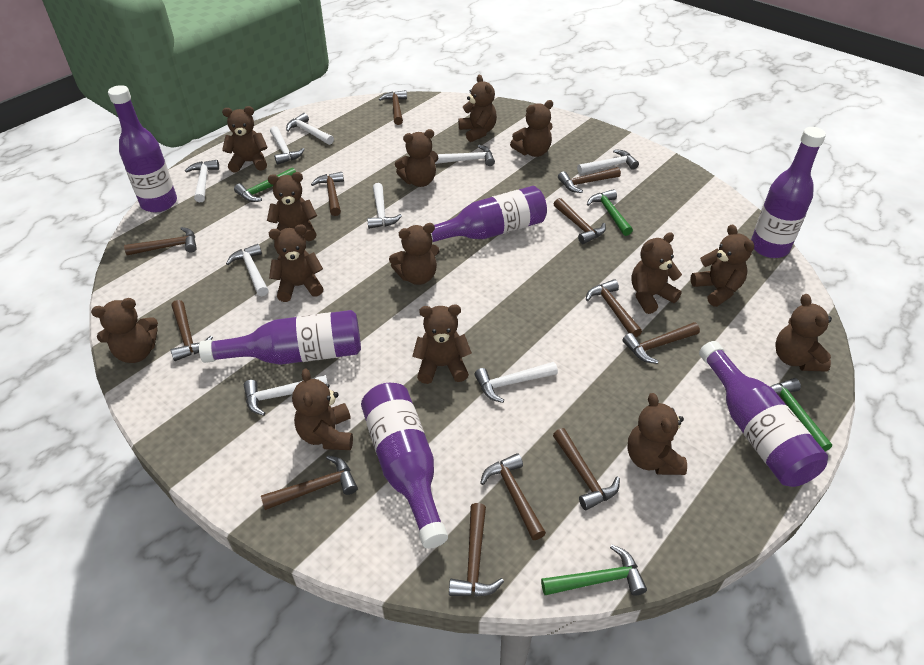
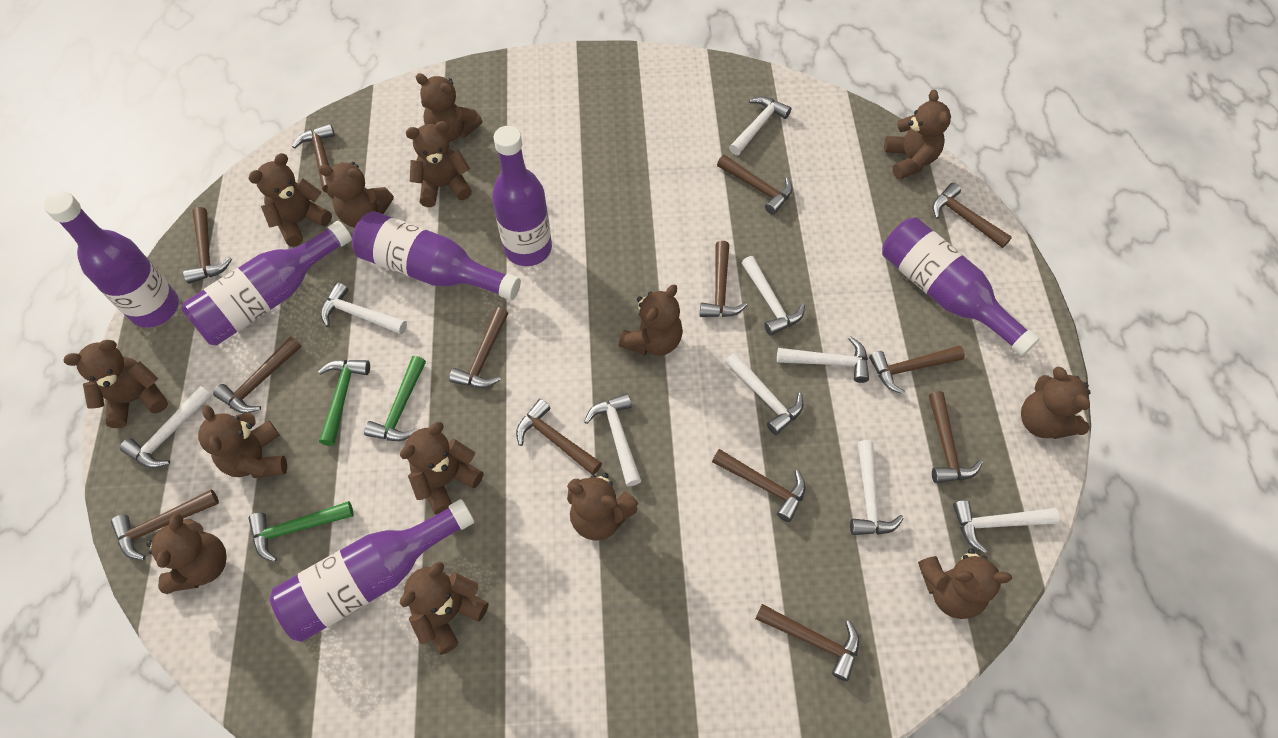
brown hammer: [124,227,197,255] [171,300,213,361] [261,455,358,510] [311,172,344,216] [379,90,407,125] [449,503,504,597] [480,453,546,540] [553,428,620,510] [554,198,606,244] [558,167,621,193] [586,279,642,337] [622,322,700,364] = 12 -> [111,490,219,560] [183,207,232,284] [213,336,301,413] [292,124,335,193] [449,307,508,388] [516,399,602,475] [700,241,747,317] [712,449,806,522] [717,155,793,215] [756,604,859,681] [869,345,965,394] [929,391,983,483] [932,183,1012,248] = 13
green hammer: [234,168,296,202] [541,545,647,596] [587,189,633,236] [770,378,832,451] = 4 -> [248,501,354,562] [318,360,370,446] [364,356,426,441] = 3

